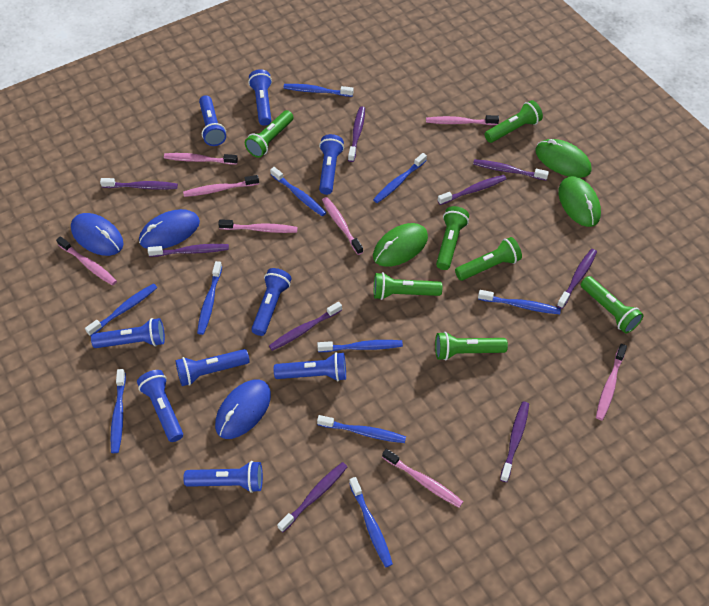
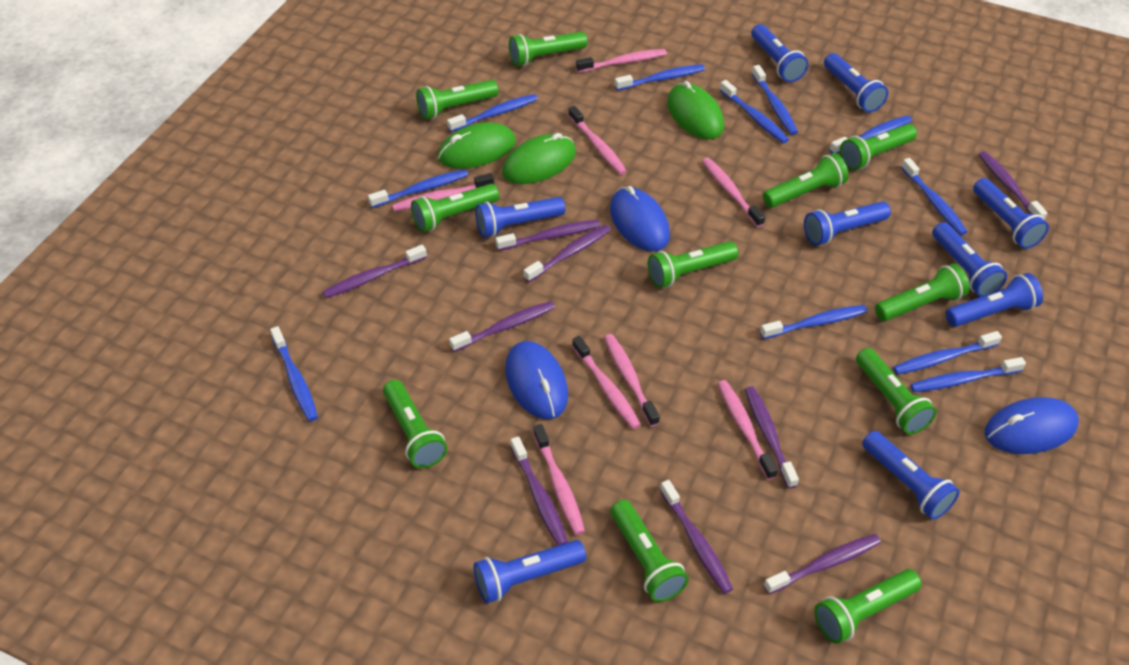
blue toothbrush: [85,283,157,336] [111,369,126,453] [197,261,222,335] [270,167,327,216] [284,84,354,97] [317,340,403,352] [317,415,406,443] [349,477,393,567] [373,153,427,203] [478,290,561,314] = 10 -> [270,326,318,421] [368,169,468,208] [447,94,538,132] [615,64,705,91] [720,80,789,144] [752,65,798,135] [760,305,867,339] [829,115,912,154] [893,331,1002,375] [901,158,967,235] [910,357,1026,392] = 11
green flashlight: [245,110,294,158] [374,272,442,300] [435,332,508,360] [436,206,469,270] [455,237,522,281] [485,100,543,143] [581,276,644,333] = 7 -> [383,380,447,468] [411,184,499,232] [416,80,499,119] [509,32,587,66] [611,500,689,602] [648,241,738,288] [763,153,849,208] [814,569,922,644] [840,124,917,170] [856,348,937,434] [875,263,970,321] = 11

